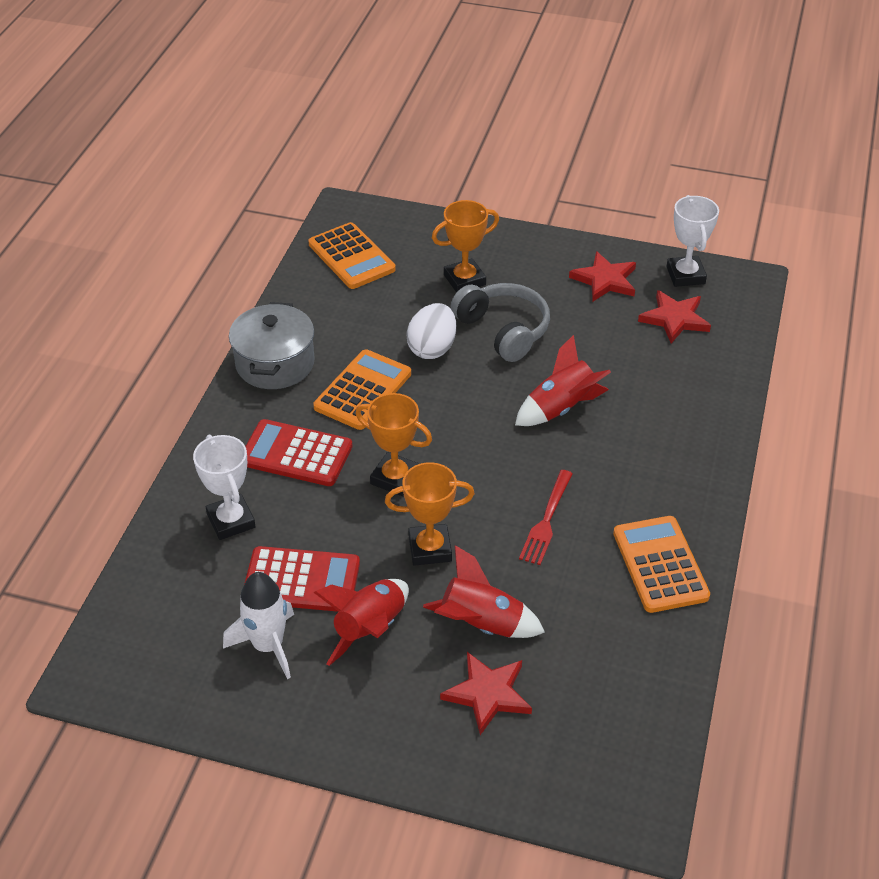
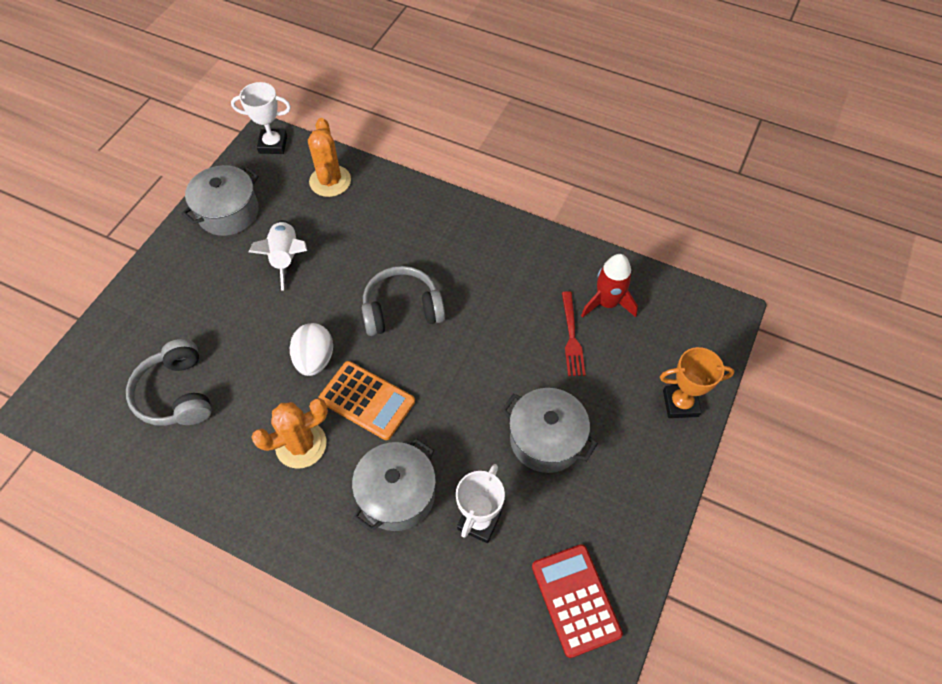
grey headphones: [451,283,550,362] = 1 -> [126,339,212,426] [362,266,445,336] = 2
grey pot: [229,302,314,389] = 1 -> [181,165,259,236] [352,438,436,532] [502,388,598,473] = 3
orange cactus: none = 0 -> [251,398,328,469] [308,118,351,197] = 2
orange calculator: [309,222,396,289] [313,349,411,430] [613,516,710,613] = 3 -> [319,361,415,440] = 1
orange trophy: [355,393,432,496] [385,462,475,566] [432,200,499,293] = 3 -> [660,347,734,418] = 1
red calculator: [244,546,360,612] [245,419,353,486] = 2 -> [532,544,623,658] = 1
red rocket: [313,579,409,666] [423,545,545,638] [515,335,611,426] = 3 -> [581,254,638,318] = 1
red star: [440,652,532,735] [569,251,636,301] [638,290,711,343] = 3 -> none = 0

